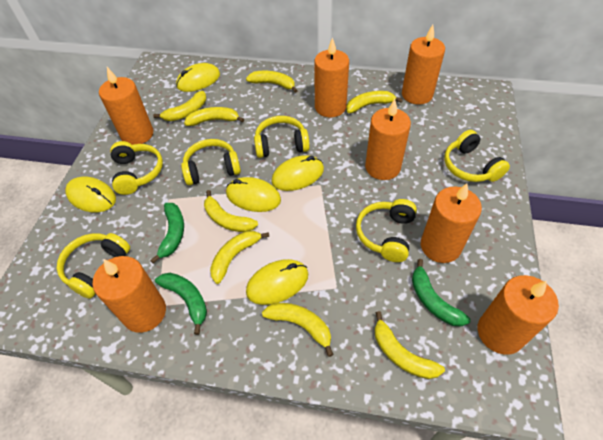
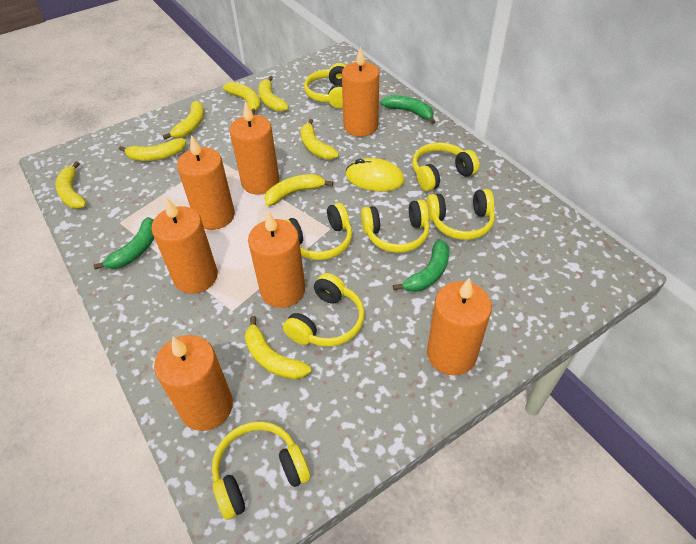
yellow headphones: [57,233,130,299] [110,141,163,195] [181,139,241,185] [254,116,310,158] [356,199,417,262] [444,130,510,182] = 6 -> [212,421,311,520] [283,273,365,347] [285,203,352,260] [304,63,346,108] [361,200,430,253] [412,142,479,191] [426,189,495,240] = 7
yellow mouse: [65,177,116,212] [176,63,220,92] [226,177,281,212] [246,259,308,305] [271,155,324,191] = 5 -> [346,158,405,191] = 1

